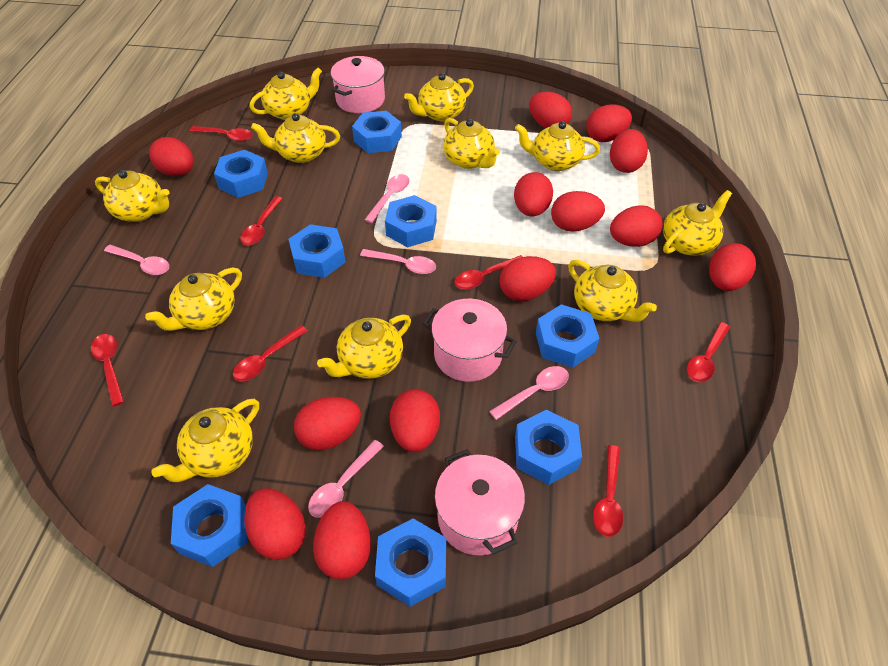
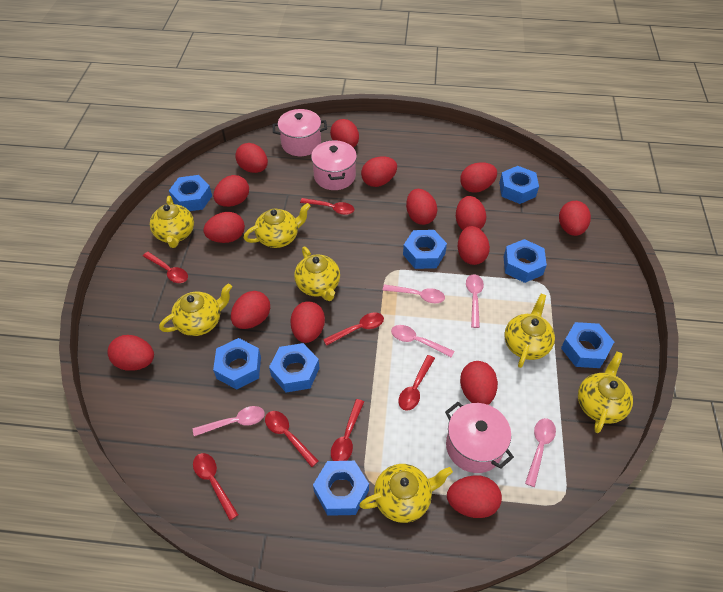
red egg: [149,137,194,176] [244,488,306,560] [294,397,361,450] [313,501,371,580] [390,389,440,452] [500,256,556,301] [514,172,553,216] [529,91,572,128] [551,191,605,232] [586,104,632,142] [610,129,648,173] [610,205,663,247] [709,243,756,291] = 13 -> [107,335,154,371] [203,212,245,243] [213,175,249,207] [231,291,270,329] [235,143,268,173] [290,301,325,343] [330,119,359,148] [361,156,397,187] [406,189,438,225] [447,475,502,518] [456,196,486,230] [458,226,490,265] [460,162,497,193] [460,361,498,405] [559,201,591,236] = 15
yellow teapot: [95,170,169,222] [145,268,242,331] [151,399,259,482] [249,68,322,120] [251,113,340,163] [317,315,411,379] [404,73,474,121] [443,118,500,169] [515,121,600,171] [568,260,657,322] [663,190,732,256] = 11 -> [150,196,194,248] [159,284,232,336] [244,203,311,248] [294,247,340,301] [359,464,453,523] [504,294,555,368] [578,351,633,433] = 7

